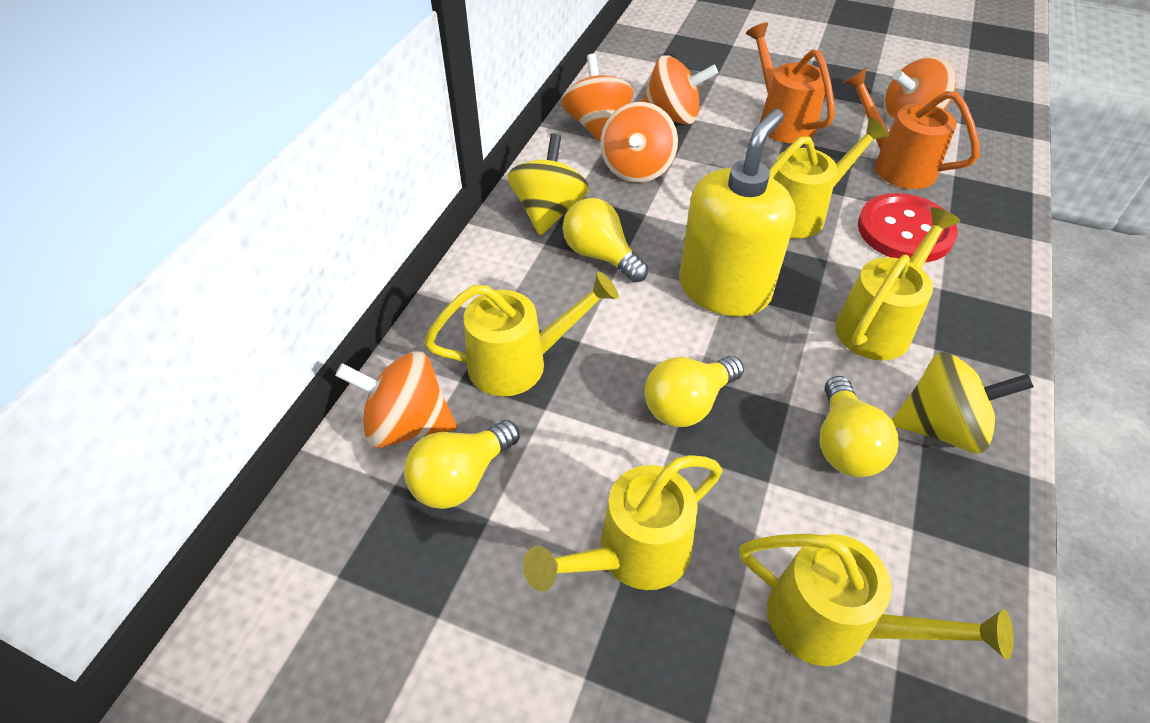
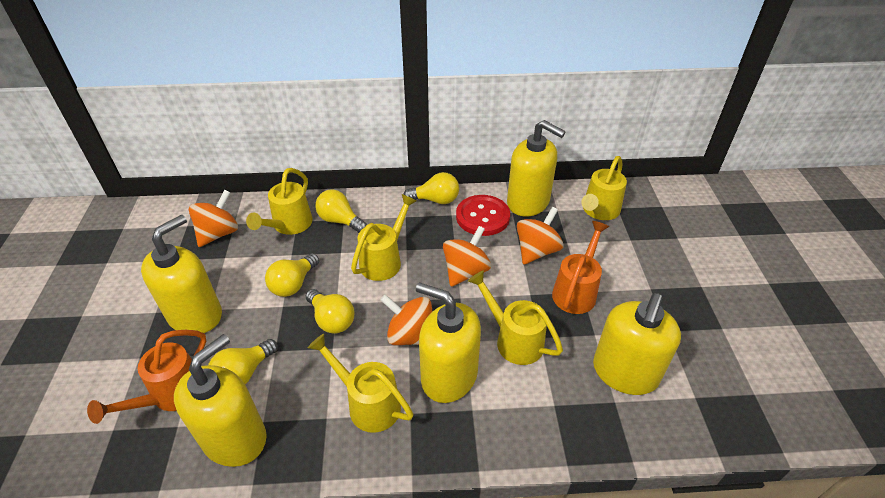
orange spinning top: [335,351,457,448] [561,54,633,142] [600,102,678,183] [641,55,718,125] [884,57,956,123] = 5 -> [189,190,238,247] [380,294,432,345] [443,226,491,287] [517,207,564,265] = 4
yellow light bulb: [404,420,520,509] [562,198,648,283] [644,356,744,427] [820,376,899,477] = 4 -> [208,339,278,385] [265,253,319,297] [306,289,355,334] [315,190,367,233] [403,172,459,204] = 5
yellow soap dispenser: [679,109,796,316] = 1 -> [141,215,222,333] [174,334,267,467] [416,283,481,403] [507,120,566,217] [593,293,681,395] = 5
yellow spinning top: [508,133,589,236] [892,352,1034,454] = 2 -> none = 0

